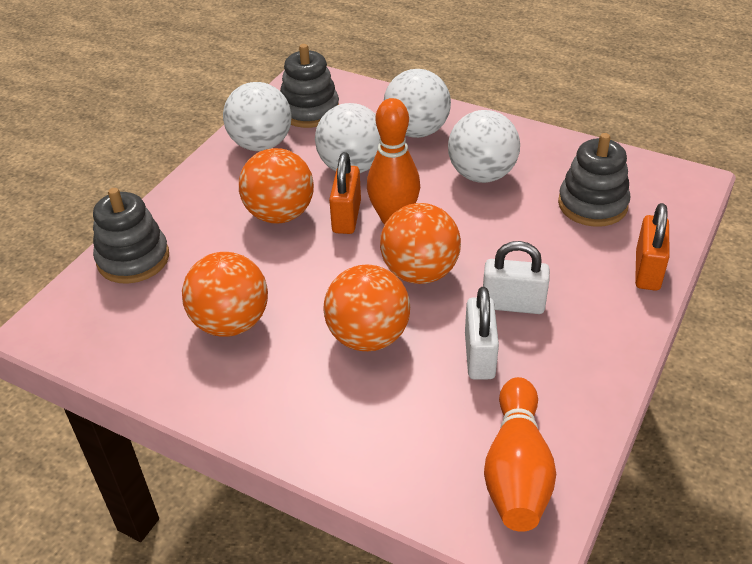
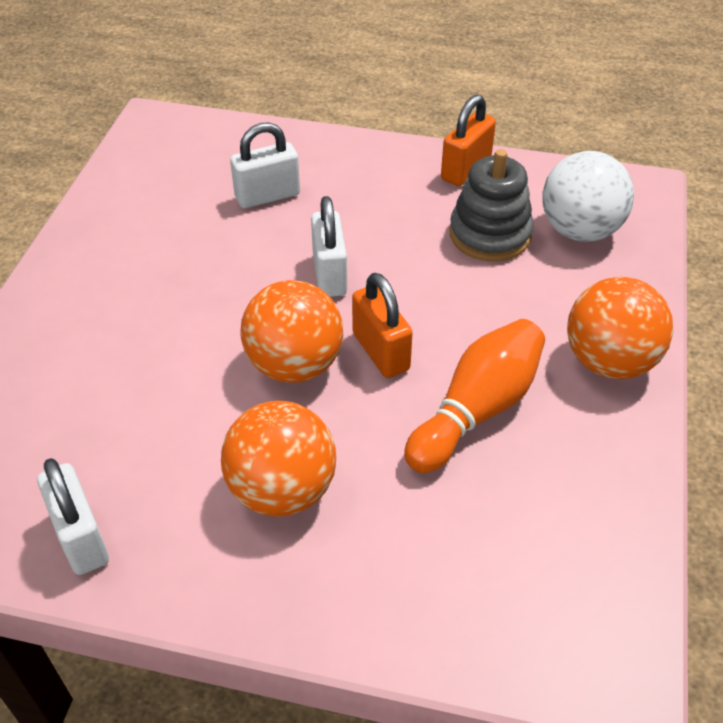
grey stacking toy: [93,188,169,283] [280,44,339,128] [558,133,631,227] = 3 -> [449,149,534,262] = 1
orange ball: [182,252,268,337] [239,148,314,224] [323,264,410,351] [380,203,461,284] = 4 -> [221,401,336,517] [240,280,343,383] [567,277,673,379] = 3
orange bowling pin: [367,98,420,225] [484,377,556,532] = 2 -> [404,319,545,473] = 1
white ball: [223,82,292,151] [315,103,380,173] [384,69,451,138] [448,110,520,183] = 4 -> [542,151,634,242] = 1
white padlock: [465,287,499,379] [483,241,550,314] = 2 -> [37,458,109,575] [230,122,300,209] [311,196,347,297] = 3

